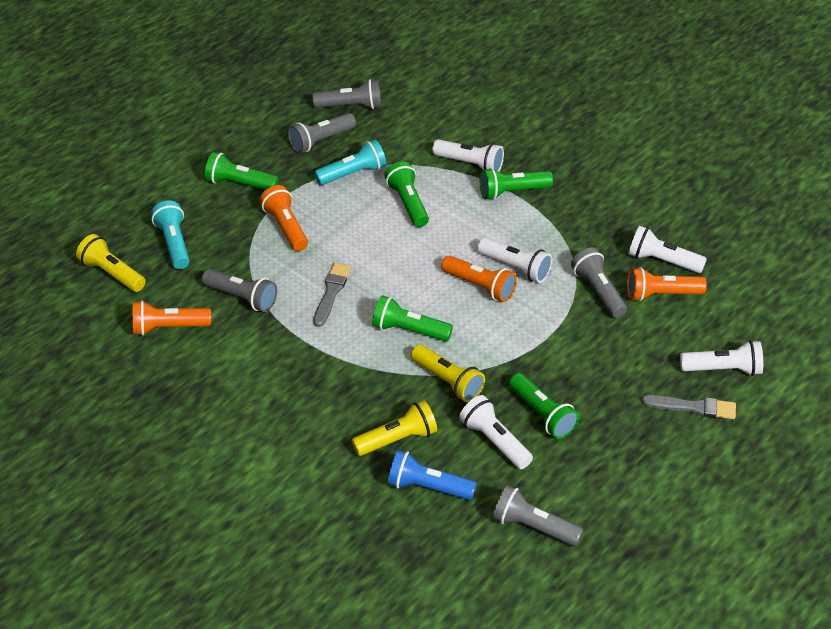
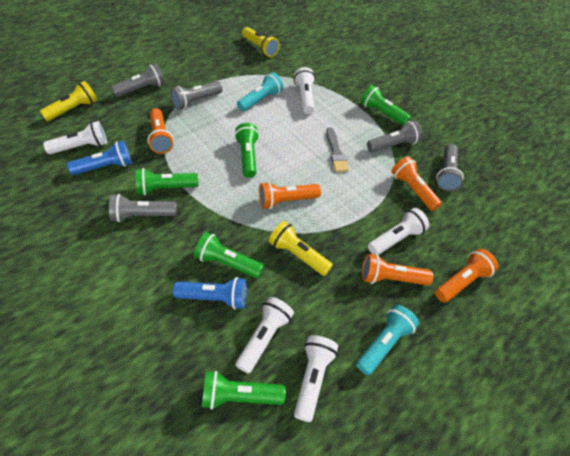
blue flashlight: [388,450,477,500] = 1 -> [67,141,132,175] [173,277,247,309] = 2
grey brush: [313,263,351,327] [641,395,736,419] = 2 -> [326,127,349,172] = 1
orange flashlight: [133,301,211,335] [260,185,308,251] [441,256,517,302] [627,267,707,301] = 4 -> [148,108,173,154] [259,182,321,209] [362,254,434,285] [391,156,442,211] [435,249,498,303] = 5

